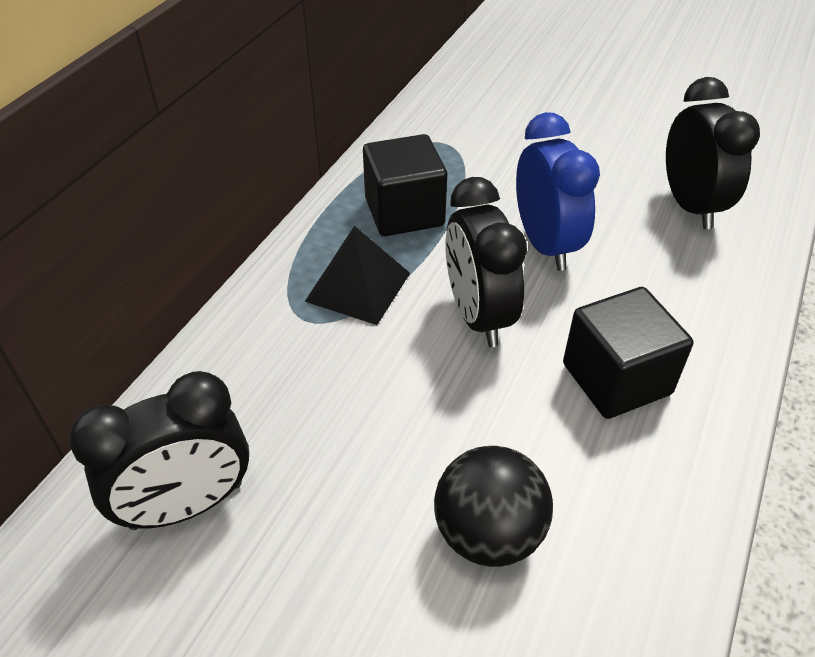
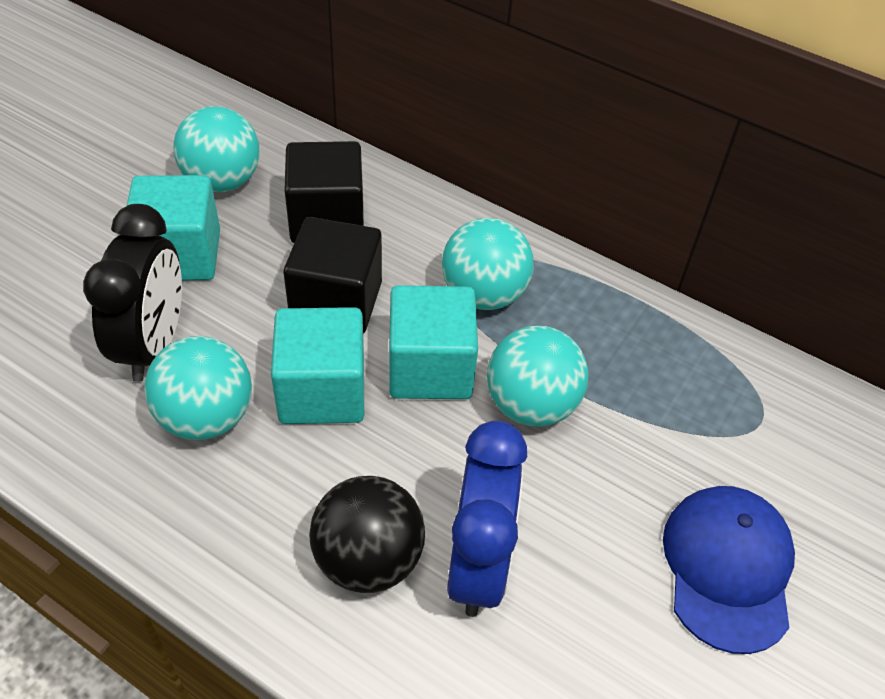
black clock: [69,371,249,530] [445,177,527,347] [666,77,760,229] = 3 -> [83,204,182,382] = 1
black pyramid: [305,226,410,325] = 1 -> none = 0
blue cap: none = 0 -> [663,486,795,654] = 1
turquoise ball: none = 0 -> [144,336,252,440] [173,106,260,192] [442,218,533,310] [487,325,588,427] = 4
turquoise cube: none = 0 -> [127,175,220,281] [271,307,364,424] [389,285,478,399] = 3

